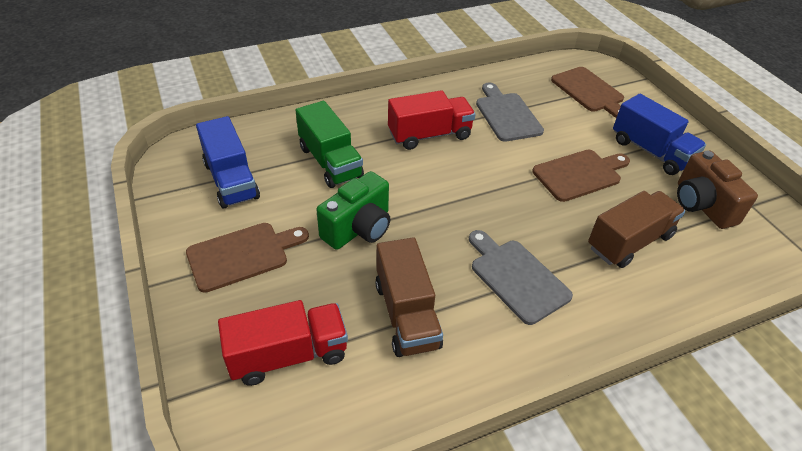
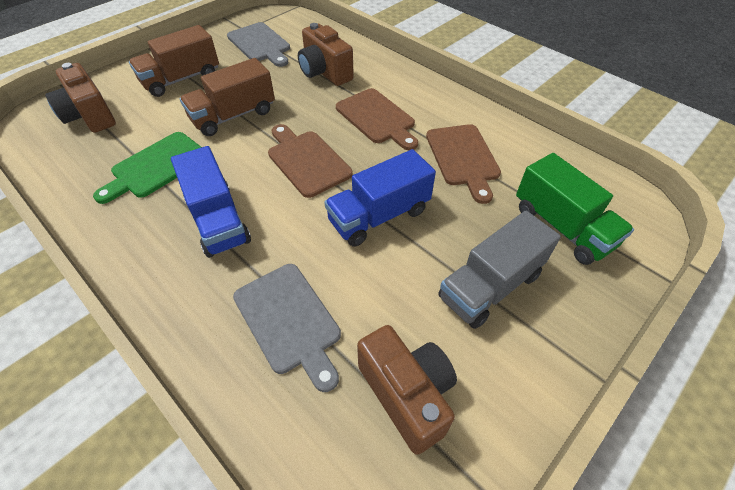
brown camera: [677,151,758,229] = 1 -> [45,63,116,133] [298,23,354,86] [357,325,457,455] = 3
green camera: [316,171,390,250] = 1 -> none = 0
green cutting board: none = 0 -> [93,132,202,204] = 1
grey truck: none = 0 -> [439,211,561,329] = 1
red truck: [218,300,348,386] [388,90,476,150] = 2 -> none = 0

